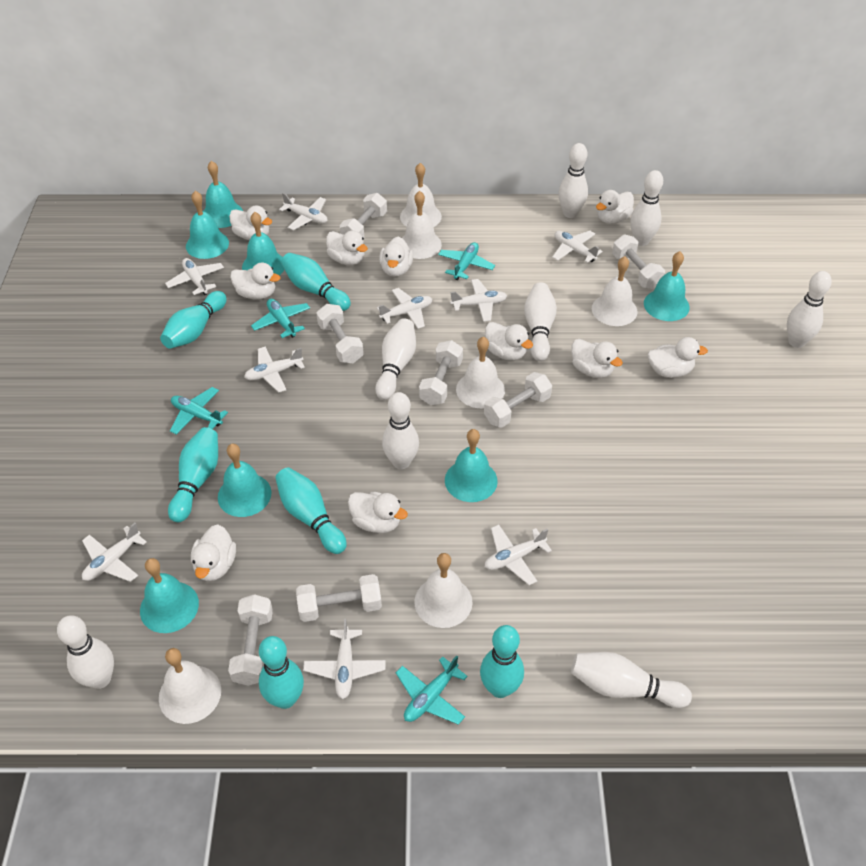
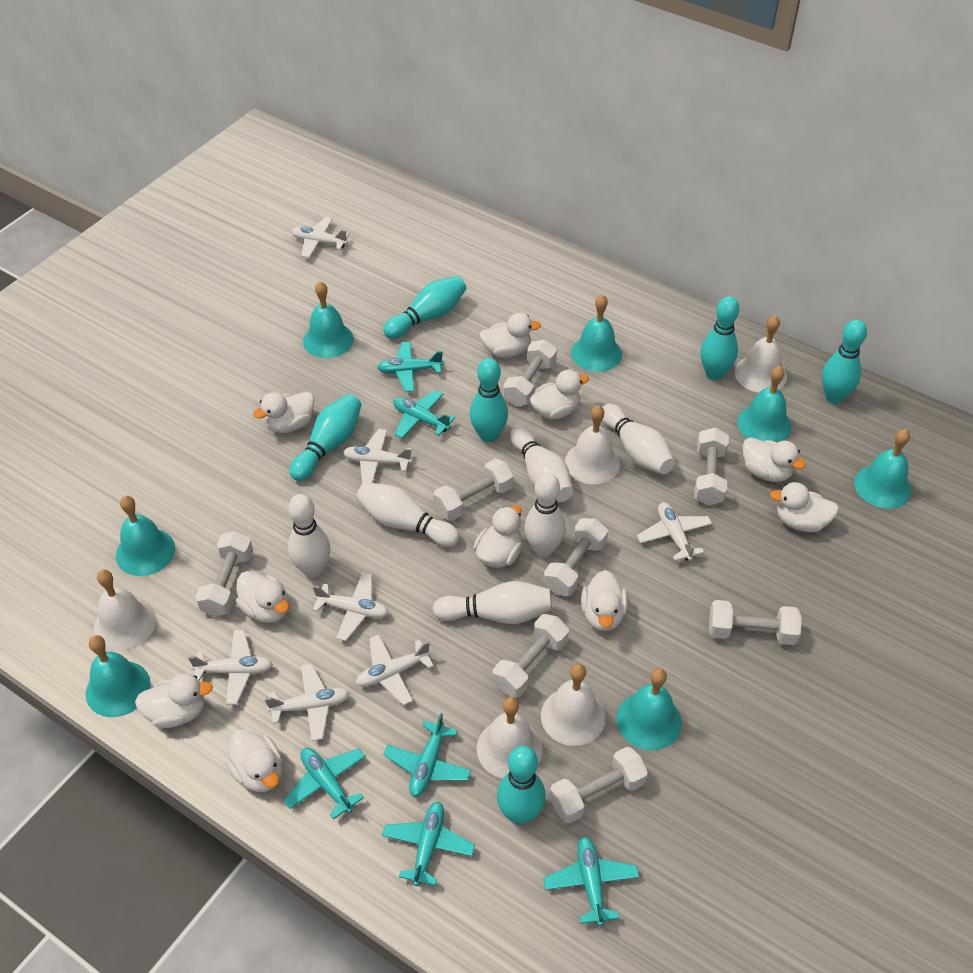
turquoise plane: [170,387,228,435] [251,299,310,338] [396,655,468,725] [438,242,495,280] = 4 -> [284,748,365,820] [377,341,443,392] [382,802,475,886] [383,713,471,797] [393,390,455,438] [543,837,639,926] = 6
white bell: [159,648,221,724] [400,163,442,227] [402,191,442,259] [414,553,472,628] [456,337,505,408] [592,256,637,326] = 6 -> [94,569,156,651] [477,697,543,779] [541,664,606,746] [565,405,620,484] [735,315,787,393] = 5
white bowling pin: [57,615,114,689] [375,318,416,400] [382,392,419,469] [524,282,557,361] [558,143,588,218] [571,652,692,708] [630,170,663,246] [787,271,832,348] = 8 -> [288,494,330,578] [356,482,460,547] [432,581,552,624] [510,426,573,502] [524,473,566,557] [602,404,675,474] = 6
white dumbbell: [228,594,273,685] [296,574,382,622] [316,304,364,363] [340,193,387,238] [419,340,463,405] [484,372,552,427] [612,235,665,289] = 7 -> [196,531,253,617] [433,459,514,521] [493,614,569,698] [503,340,557,406] [544,518,608,596] [549,747,648,824] [694,428,729,505] [709,600,802,645] = 8
white plane: [82,523,147,582] [165,258,224,295] [244,347,305,392] [279,193,328,230] [303,619,386,699] [377,288,432,329] [450,279,507,322] [485,524,552,585] [552,231,603,263] = 9 -> [188,630,273,705] [265,664,350,741] [292,217,349,258] [313,572,389,641] [343,429,412,484] [356,635,434,705] [637,502,712,561] = 7

